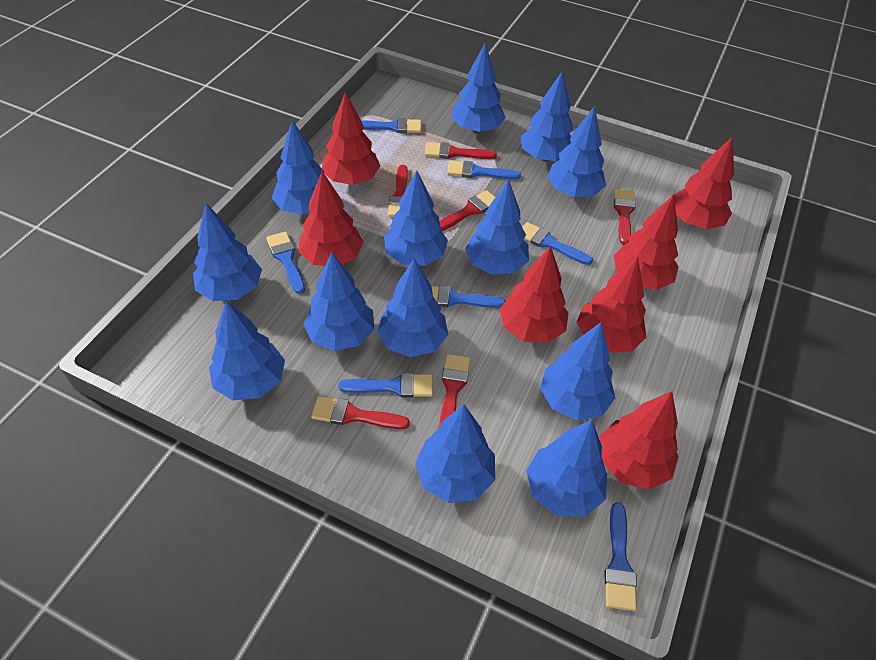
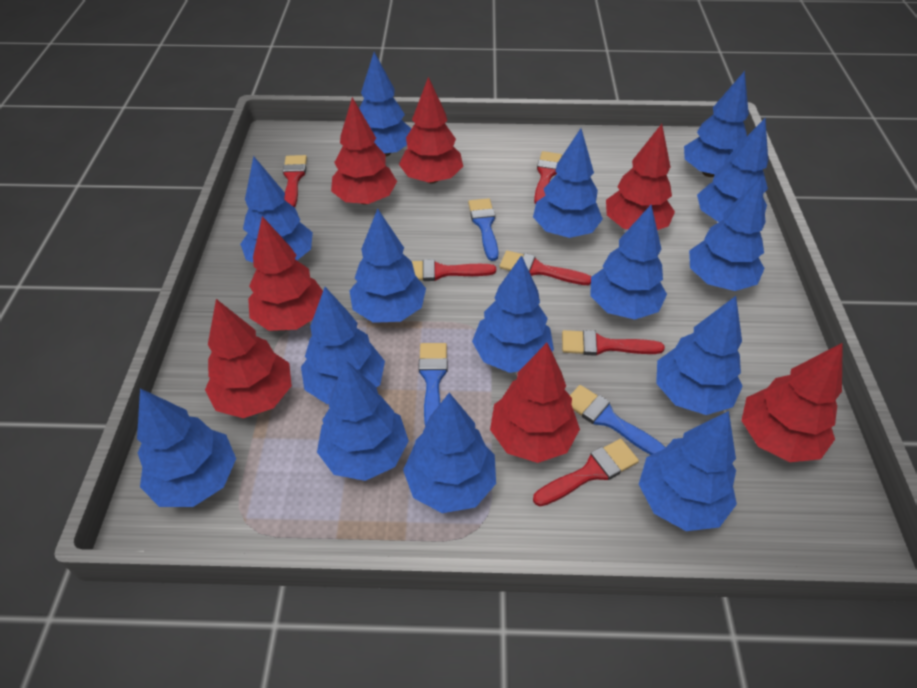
blue brush: [266,232,305,294] [338,373,433,398] [362,118,421,133] [431,285,506,308] [447,160,521,179] [522,222,593,265] [605,502,637,611] = 7 -> [418,343,447,426] [468,198,499,261] [570,385,666,455] = 3
blue tree: [193,203,262,301] [209,301,285,400] [272,120,324,215] [303,252,374,351] [377,259,448,357] [384,171,448,266] [415,405,495,503] [451,43,506,133] [465,179,529,275] [521,72,573,162] [526,420,607,517] [540,322,615,421] [547,106,606,197] = 13 -> [137,388,236,507] [240,156,313,263] [301,287,385,404] [317,360,409,481] [349,209,426,323] [359,52,411,156] [403,393,496,513] [472,255,554,373] [533,128,603,238] [590,205,667,320] [639,411,737,531] [656,296,743,415] [684,71,749,177] [689,177,766,291] [697,118,768,222] = 15

